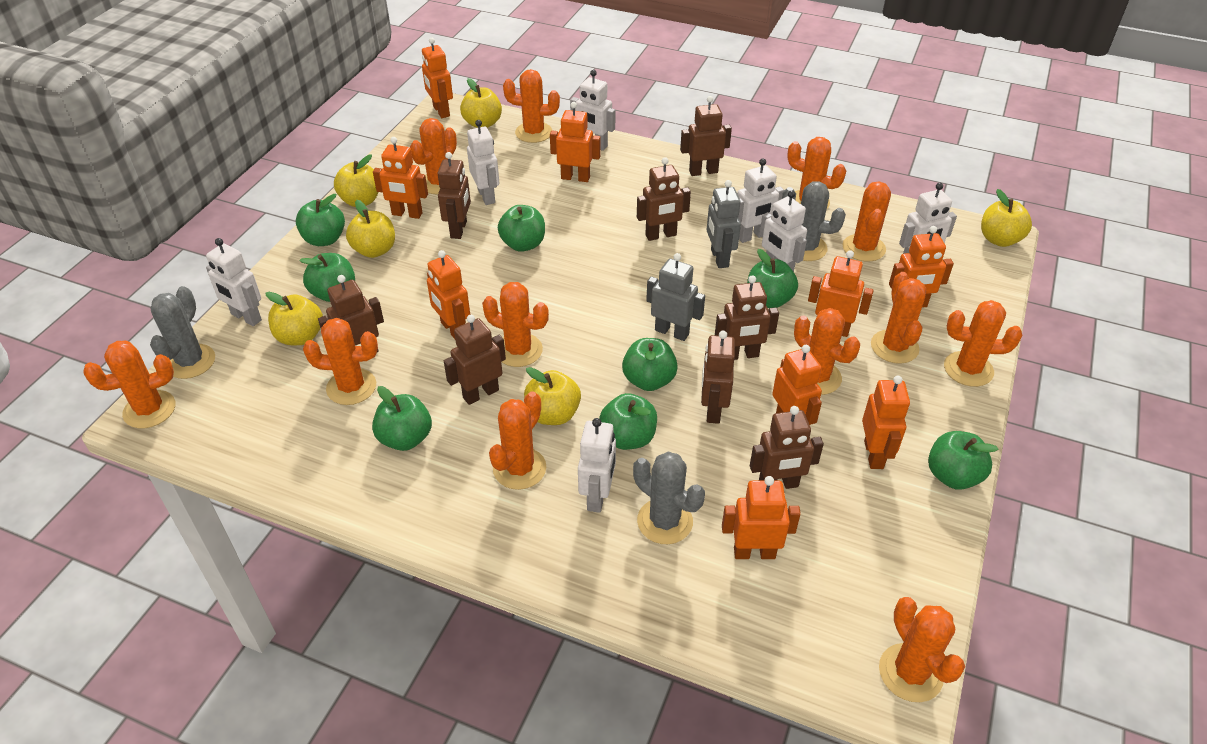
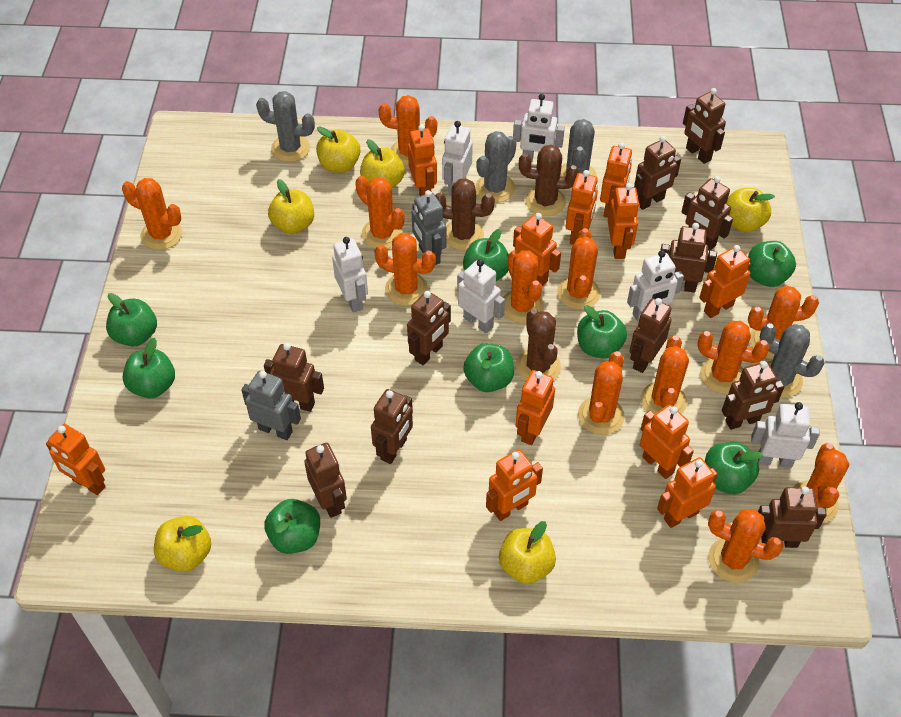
brown cactus: none = 0 -> [435,178,495,250] [516,309,561,381] [519,145,579,216] = 3
brown robot: [318,275,384,352] [437,152,471,239] [444,315,506,405] [637,157,691,241] [680,96,732,176] [701,331,735,424] [715,275,779,360] [750,406,824,489] = 8 -> [264,343,324,412] [304,443,347,518] [371,389,413,464] [407,291,451,365] [629,298,672,373] [634,136,681,210] [660,223,717,293] [681,176,733,251] [683,88,726,164] [722,361,784,430] [758,486,827,548] = 11
grey cactus: [150,286,215,379] [633,452,705,544] [782,181,846,261] = 3 -> [256,91,315,162] [475,131,516,203] [560,119,597,190] [760,323,825,398] = 4
orange robot: [373,137,428,219] [422,38,453,118] [427,250,470,339] [550,102,601,182] [722,476,801,559] [772,345,822,425] [808,250,874,337] [862,375,910,469] [889,226,954,308] = 9 -> [46,424,106,495] [408,125,437,196] [486,449,543,521] [513,213,561,286] [516,370,555,445] [566,170,598,245] [600,142,632,218] [608,183,640,259] [640,404,694,479] [657,457,718,528] [699,245,751,318] = 11
white robot: [206,238,262,326] [467,120,499,205] [570,70,615,151] [578,418,616,513] [737,158,784,243] [759,191,807,272] [899,183,957,254] = 7 -> [332,237,368,313] [442,121,473,196] [457,259,505,333] [513,94,565,163] [627,250,684,321] [751,402,820,468] = 6

